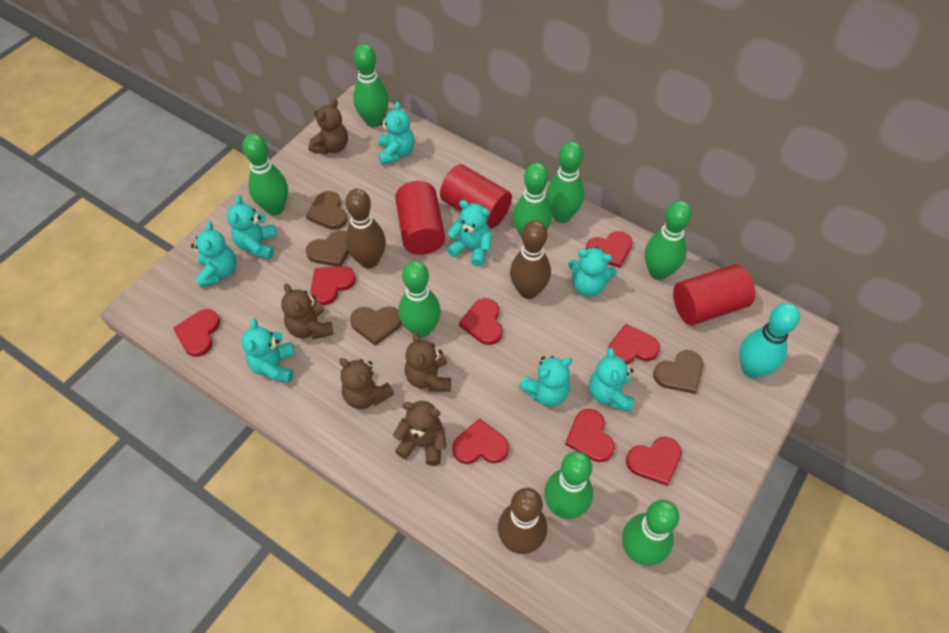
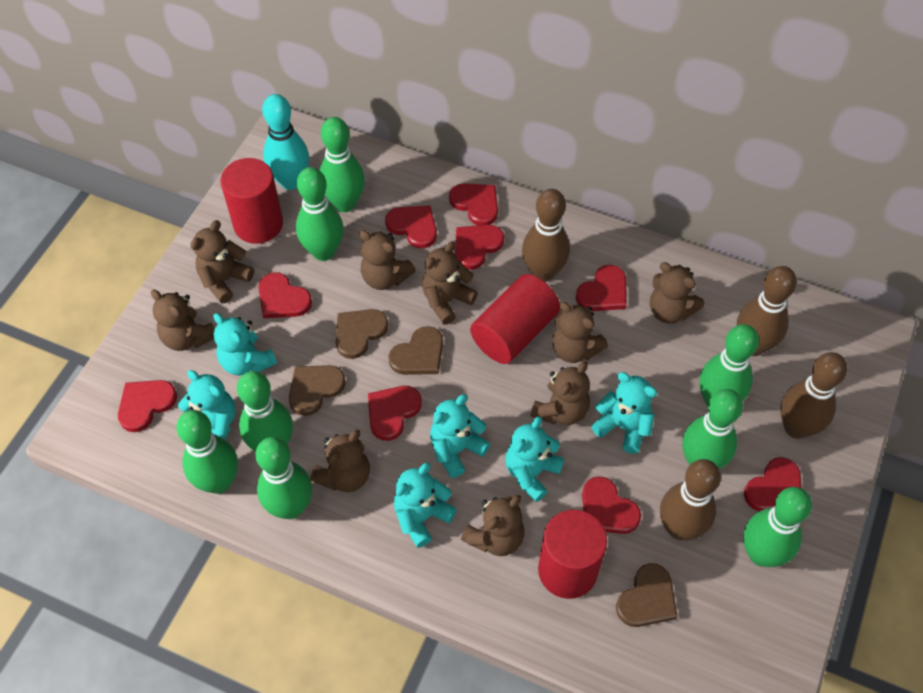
brown bowling pin: [345,189,386,269] [498,488,547,554] [510,220,551,299] = 3 -> [522,189,570,282] [660,459,721,540] [737,266,797,356] [780,352,847,439] = 4
brown teddy bear: [281,284,334,339] [308,99,348,155] [339,358,394,409] [393,401,447,466] [405,332,451,392] = 5 -> [151,290,215,351] [190,220,254,303] [310,430,370,492] [359,230,416,290] [422,241,478,325] [461,495,524,556] [530,361,590,425] [552,302,608,363] [650,262,704,323] = 9
red heart: [173,309,220,357] [311,266,356,305] [452,418,509,464] [459,298,503,345] [565,409,615,462] [586,231,633,268] [608,324,660,364] [626,437,682,486] = 8 -> [118,380,177,432] [259,272,312,318] [368,386,422,441] [385,205,437,248] [449,183,498,225] [455,225,504,270] [576,265,627,311] [582,476,641,534] [744,457,801,511] = 9
turquoise teddy bear: [191,222,236,288] [227,195,277,259] [242,319,295,383] [379,101,415,165] [447,200,491,267] [519,356,572,407] [568,247,616,297] [589,347,634,411] = 8 -> [178,370,236,440] [214,313,277,375] [394,463,457,548] [430,394,490,478] [505,416,564,502] [591,372,657,454] = 6

